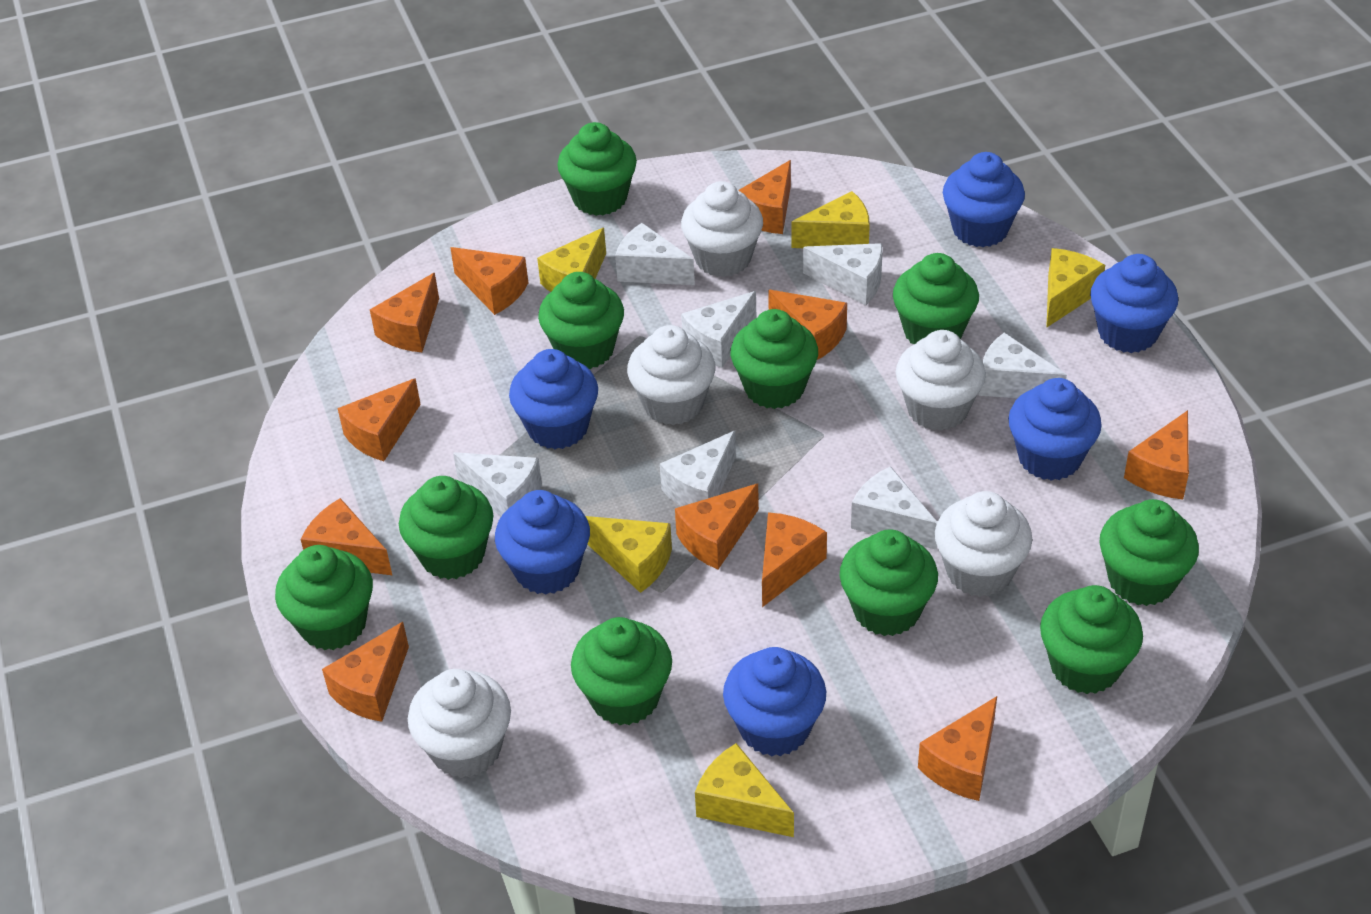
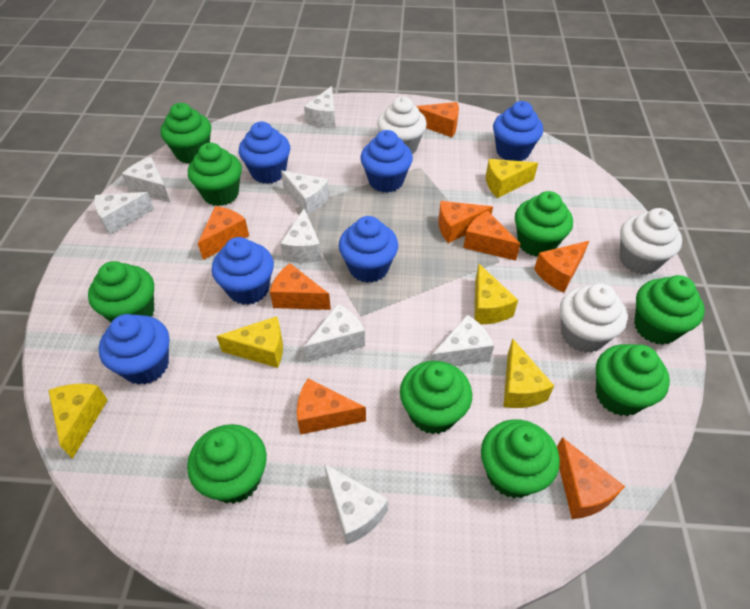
green cupcake: [275,545,373,650] [399,476,493,580] [538,272,624,369] [557,122,637,216] [571,617,672,725] [730,309,818,409] [840,529,938,636] [893,253,979,344] [1040,585,1143,694] [1099,499,1199,606] = 10 -> [88,261,154,322] [160,103,211,164] [187,424,267,504] [188,143,242,206] [400,361,472,434] [481,419,560,498] [515,191,573,257] [596,344,670,416] [634,275,705,345] = 9
orange cheese: [300,498,392,575] [322,622,409,722] [338,378,421,461] [370,273,439,352] [450,247,528,315] [675,484,759,569] [738,160,791,234] [762,512,827,607] [768,290,847,360] [918,696,997,801] [1124,410,1189,499] = 11 -> [198,206,249,260] [270,263,331,310] [297,379,366,435] [416,102,459,137] [438,201,493,243] [463,211,520,261] [534,241,589,293] [557,437,625,519] = 8
white cheese: [453,452,542,517] [615,223,695,285] [660,431,736,506] [681,291,756,368] [803,243,883,305] [851,466,937,550] [979,333,1067,398] = 7 -> [94,192,154,235] [122,157,170,202] [280,209,322,263] [281,170,330,215] [304,86,335,128] [304,304,365,362] [324,464,388,545] [431,315,494,366] = 8
white cupcake: [408,669,511,778] [627,325,716,425] [681,181,763,277] [896,330,986,431] [935,491,1032,597] = 5 -> [377,97,427,154] [560,283,627,353] [619,208,682,275] = 3

